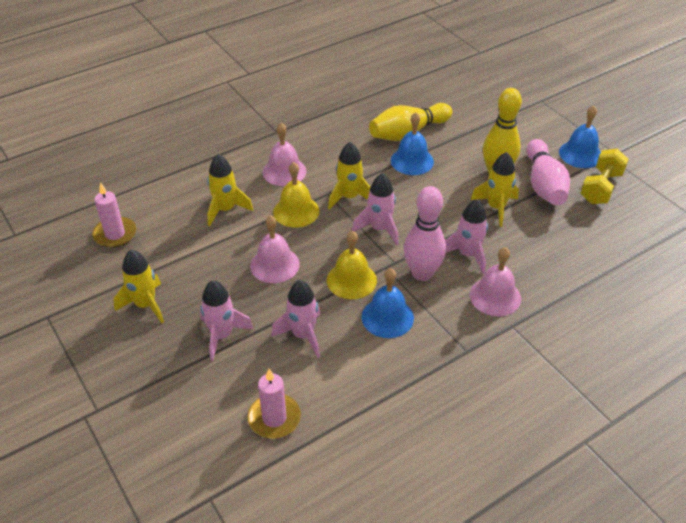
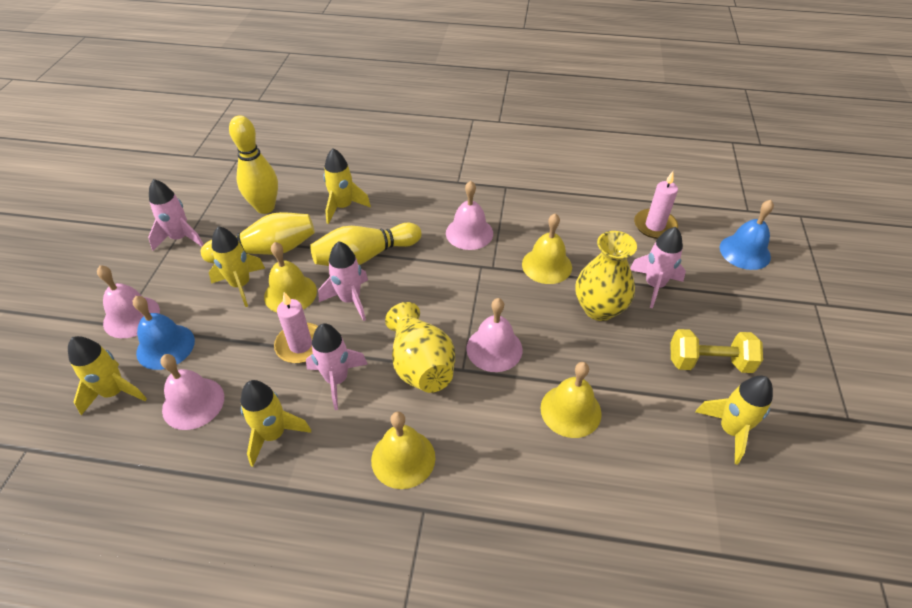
blue bell: [362,268,414,338] [391,112,434,175] [559,106,601,168] = 3 -> [133,296,195,370] [720,200,774,270] = 2
pink bell: [250,215,300,283] [263,123,306,186] [470,247,521,316] = 3 -> [97,265,160,338] [160,354,224,430] [446,181,493,250] [466,298,522,372] = 4
pink bowling pin: [404,186,446,281] [526,139,570,205] = 2 -> none = 0
yellow bell: [273,162,319,228] [327,231,377,299] = 2 -> [264,242,317,313] [371,412,436,489] [522,213,572,284] [540,362,602,438] = 4
yellow bowling pin: [369,103,452,141] [483,88,522,174] = 2 -> [201,212,315,263] [229,115,278,214] [310,223,422,266] = 3
yellow rocket: [114,250,164,323] [207,154,253,226] [328,142,370,210] [471,152,519,227] = 4 -> [68,336,147,415] [209,226,265,307] [241,380,311,467] [323,148,371,224] [695,376,773,465] = 5
yellow vase: none = 0 -> [385,302,456,393] [575,231,637,321] = 2

